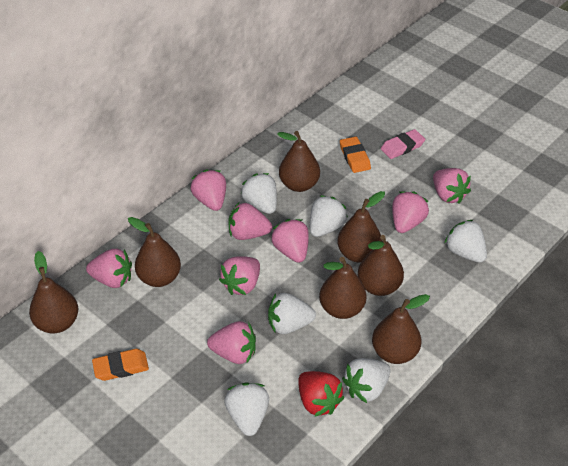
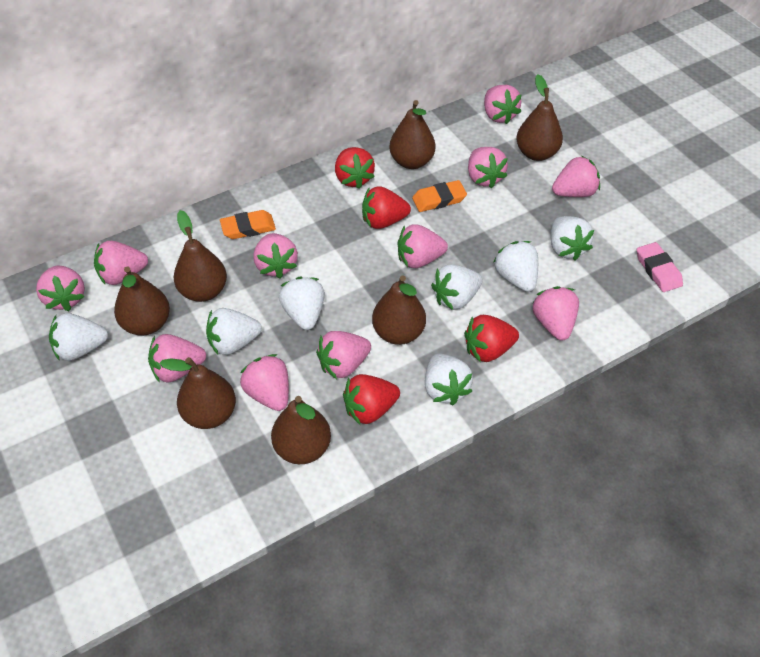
pink strawberry: [86,249,132,288] [191,170,226,211] [207,321,256,364] [219,256,260,295] [228,203,272,240] [271,219,309,263] [392,191,429,233] [433,168,471,204] = 8 -> [36,266,85,311] [94,241,148,285] [148,334,206,383] [240,354,289,411] [254,233,298,279] [316,331,371,379] [398,225,448,268] [468,147,508,188] [484,85,522,124] [532,286,579,341] [552,155,600,197] = 11
red strawberry: [298,371,344,417] = 1 -> [335,147,375,189] [343,374,400,425] [362,186,411,229] [464,315,519,362] = 4
white strawberry: [224,382,269,436] [241,173,277,214] [268,293,316,334] [310,195,348,237] [342,358,391,403] [444,220,487,263] = 6 -> [49,313,108,361] [206,308,262,355] [279,277,325,330] [425,353,473,405] [431,264,482,310] [493,241,538,292] [551,216,594,260] = 7

